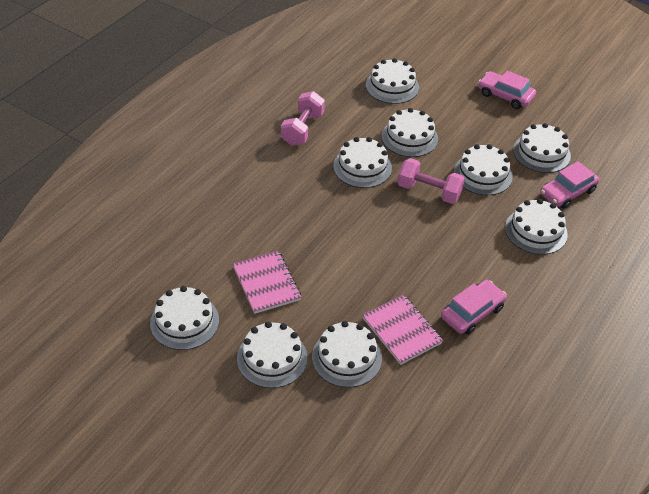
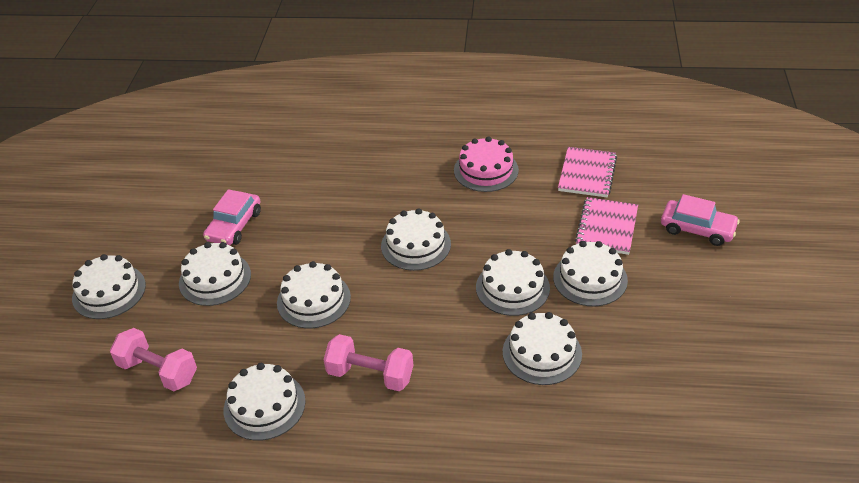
pink cake: none = 0 -> [454,137,519,192] = 1
pink car: [441,280,507,335] [478,71,536,109] [540,161,599,209] = 3 -> [203,189,261,245] [661,194,740,246] = 2
white cake: [150,286,219,350] [237,321,307,388] [312,321,382,388] [333,137,392,188] [366,58,419,104] [382,108,438,157] [454,144,513,195] [505,199,568,255] [513,123,571,173] = 9 -> [72,254,146,319] [179,242,251,306] [224,363,306,441] [277,261,351,329] [381,208,451,271] [476,249,550,316] [503,312,582,385] [553,241,628,306] = 8

